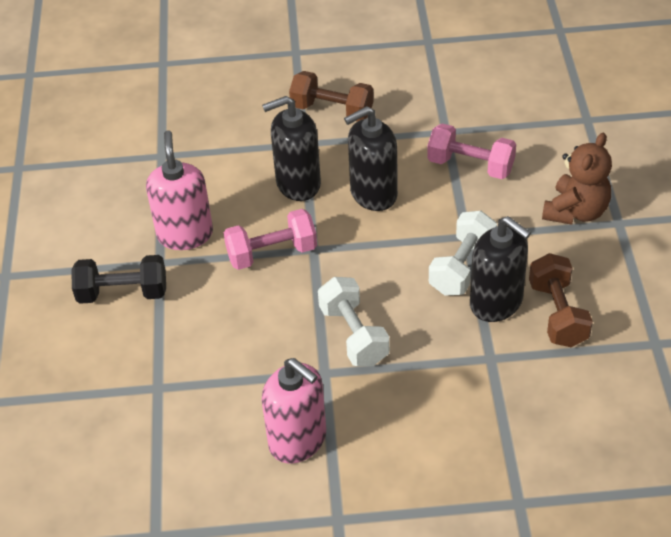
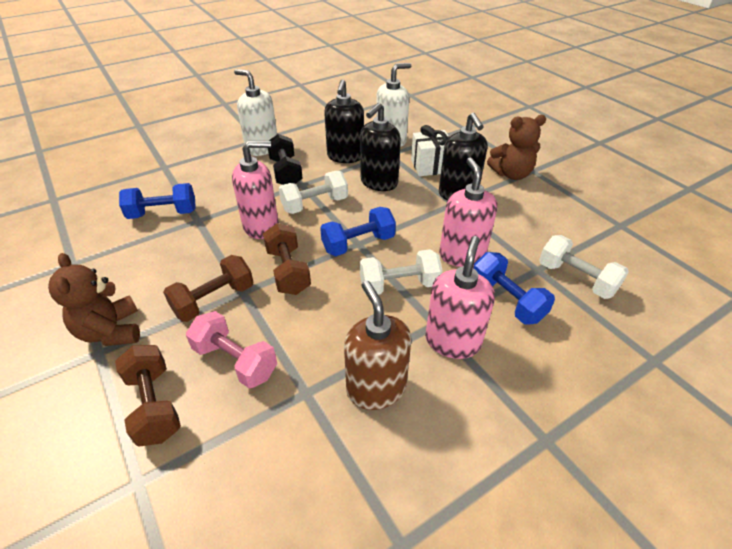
blue dumbbell: none = 0 -> [119,183,196,219] [320,207,396,256] [473,252,555,324] = 3
brown dumbbell: [289,71,374,122] [529,253,593,347] = 2 -> [115,345,181,447] [163,255,254,322] [263,223,311,295] = 3
brown soap dispenser: none = 0 -> [344,281,411,410] = 1
brown teddy bear: [542,133,612,225] = 1 -> [48,253,140,346] [487,115,546,180] = 2
pink dumbbell: [224,209,317,270] [427,123,516,179] = 2 -> [186,311,277,388] = 1
pink soap dispenser: [146,130,213,250] [262,358,326,463] = 2 -> [232,141,279,239] [425,236,495,359] [439,158,498,267] = 3
white dumbbell: [318,277,390,366] [429,211,497,295] = 2 -> [279,171,348,214] [360,249,443,295] [539,235,629,299] = 3
white gift: none = 0 -> [411,125,450,176] = 1
white soap dispenser: none = 0 -> [234,69,277,156] [376,63,411,147] = 2

